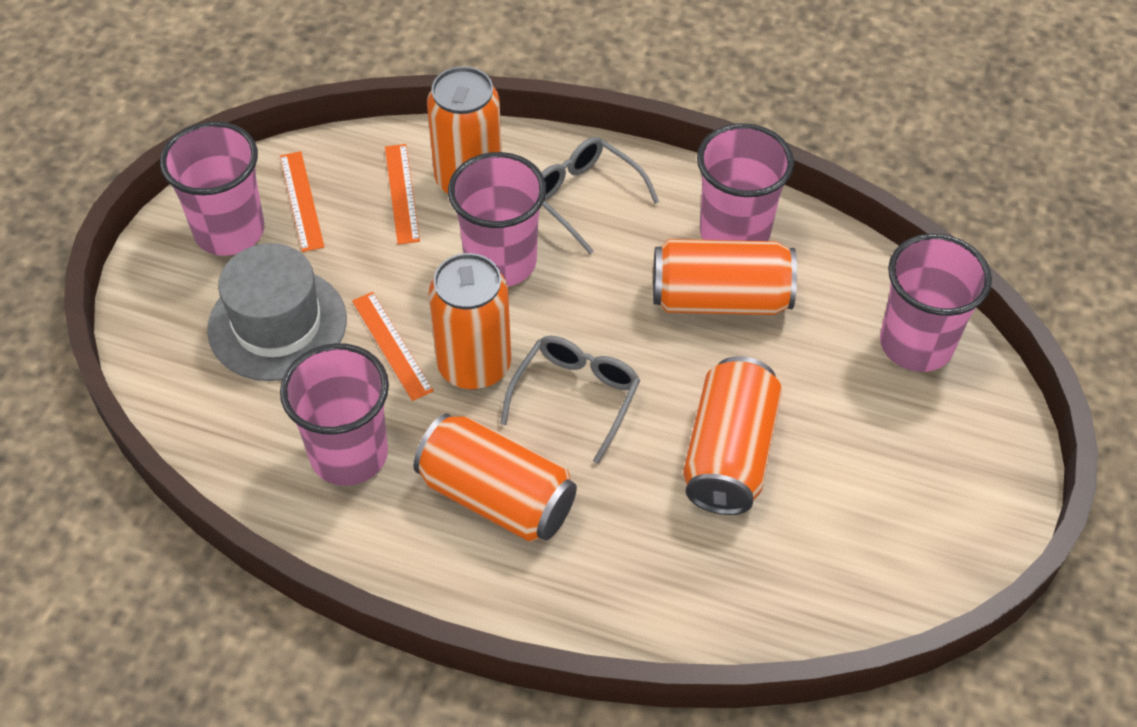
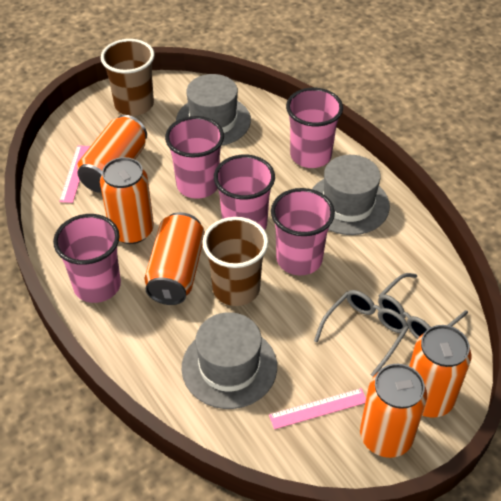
brown cup: none = 0 -> [101,39,154,116] [202,217,268,306] = 2
grey hat: [207,243,347,381] = 1 -> [176,74,251,146] [182,312,277,409] [312,155,390,235] = 3
orange ruler: [280,151,324,252] [352,292,434,401] [385,144,420,245] = 3 -> none = 0
pink ruler: none = 0 -> [59,145,90,203] [269,388,366,429] = 2

